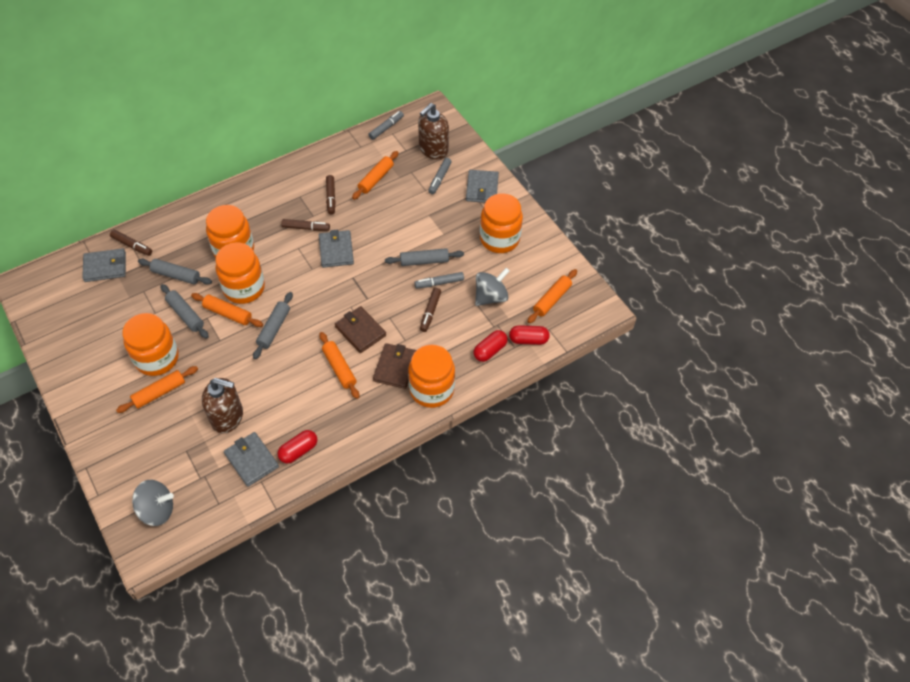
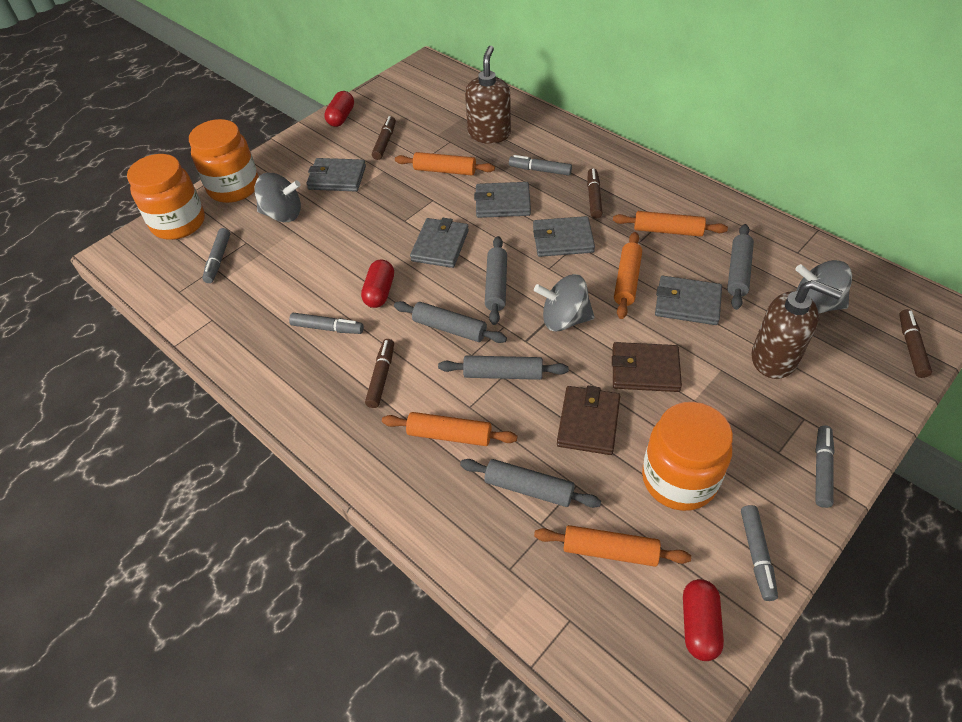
grey marker: [369,111,404,140] [414,272,464,288] [428,158,452,194] = 3 -> [202,228,230,283] [289,313,364,334] [509,155,572,175] [741,505,778,601] [815,425,835,508] = 5
grey rolling pin: [138,259,212,285] [160,284,209,339] [253,292,293,359] [385,248,464,266] = 4 -> [394,301,507,343] [438,355,569,380] [460,459,601,508] [485,236,507,325] [727,224,754,310] = 5
grey spinning top: [132,480,174,526] [475,268,509,306] = 2 -> [255,173,301,222] [534,274,595,331] [795,260,852,314] = 3
grey wallet: [82,248,126,282] [224,432,279,487] [319,230,354,268] [466,170,499,203] = 4 -> [306,158,366,192] [410,218,469,268] [474,182,531,218] [533,216,595,257] [655,276,722,325] = 5
orange jar: [122,313,179,376] [206,205,254,258] [216,243,265,304] [408,345,455,408] [480,193,523,253] = 5 -> [127,154,205,240] [189,119,259,203] [642,402,733,511] = 3

